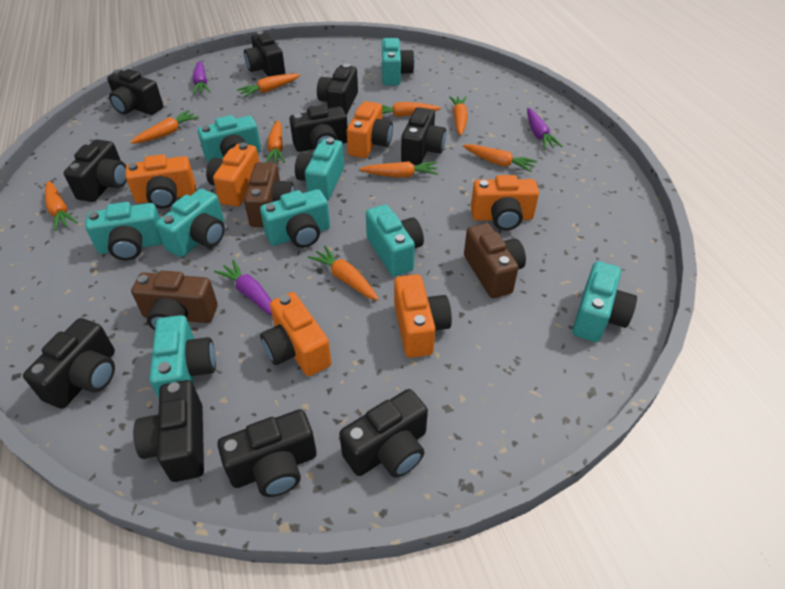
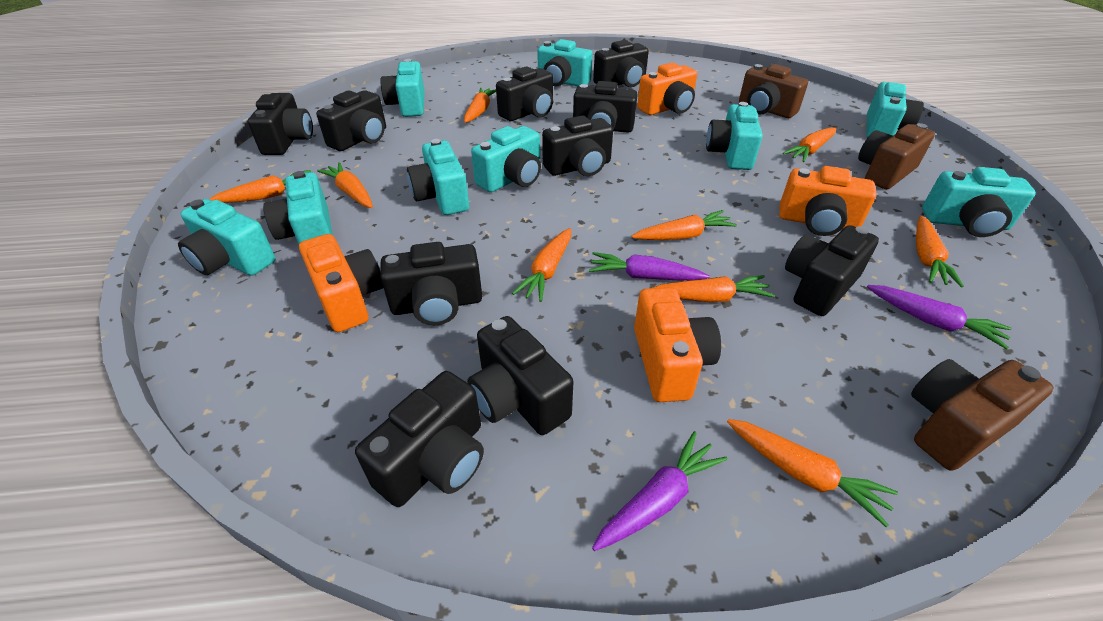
orange camera: [125,154,196,209] [206,143,259,207] [260,292,331,376] [347,101,393,158] [394,274,452,358] [471,175,539,230] = 6 -> [299,234,383,332] [634,287,721,402] [637,63,697,115] [779,166,876,236] = 4

